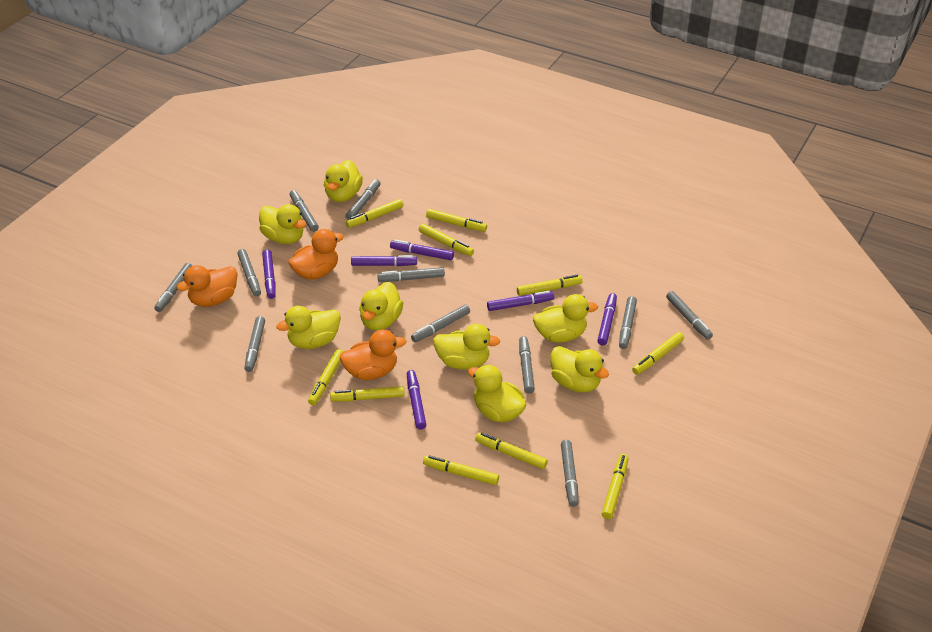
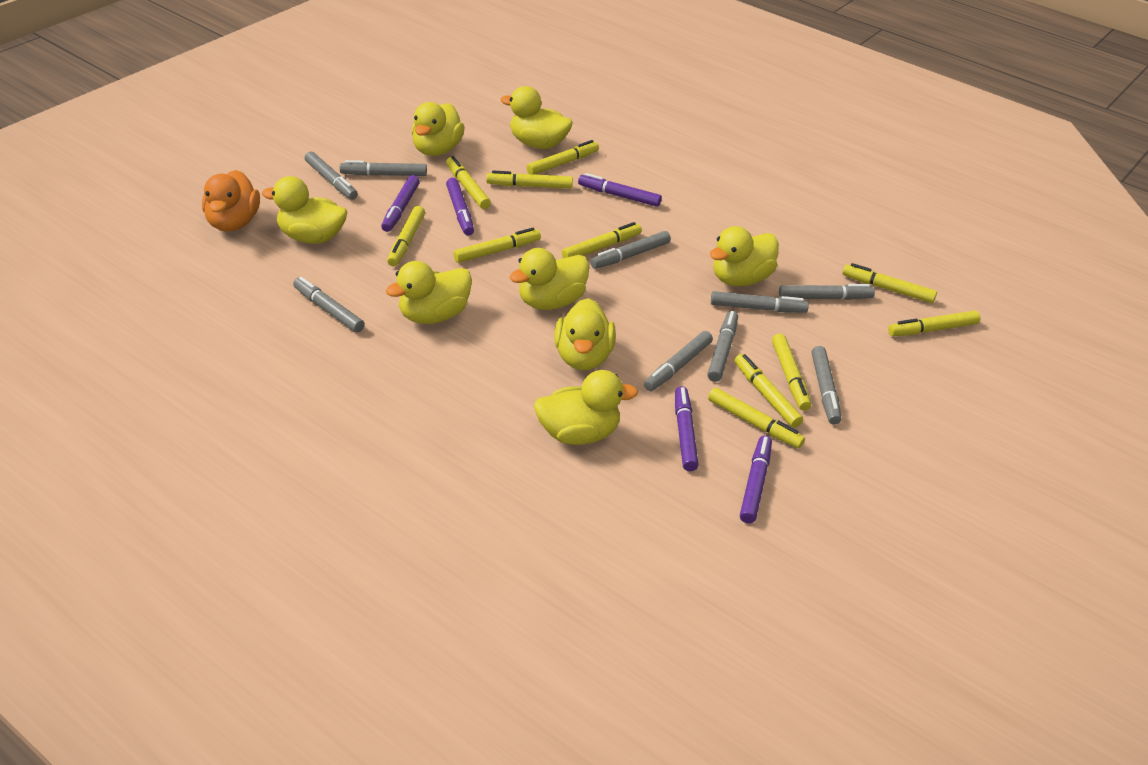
grey marker: [154,263,192,312] [237,249,261,296] [244,316,265,372] [289,190,319,232] [345,180,381,220] [377,267,445,282] [411,305,470,342] [519,336,535,394] [561,440,579,507] [619,296,637,349] [666,291,713,340] = 11 -> [293,277,365,333] [305,152,358,200] [340,160,427,176] [590,231,671,269] [644,331,713,391] [707,311,738,382] [711,291,809,313] [779,284,875,300] [812,346,841,425] = 9
orange duck: [177,265,238,307] [288,229,344,280] [339,330,406,380] = 3 -> [202,170,260,232] = 1
purple marker: [262,249,276,299] [351,255,417,266] [390,239,454,260] [407,370,426,430] [487,291,554,311] [597,293,617,345] = 6 -> [381,175,420,232] [446,178,474,236] [578,173,662,207] [675,386,699,471] [740,435,772,524] = 5
yellow marker: [308,349,343,405] [330,386,405,401] [346,199,403,228] [419,224,474,256] [423,455,499,485] [426,209,487,232] [475,433,548,469] [517,275,583,296] [602,454,629,519] [632,332,684,375] = 10 -> [387,206,425,266] [446,156,491,209] [453,228,541,263] [486,171,573,189] [526,140,599,175] [562,222,642,258] [708,388,805,448] [734,354,803,428] [772,334,811,411] [842,263,937,303] [888,311,980,336] = 11

